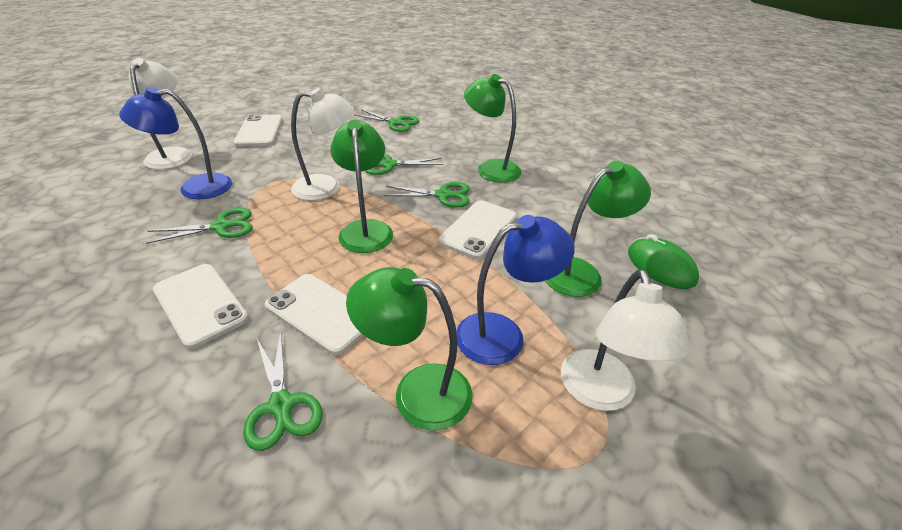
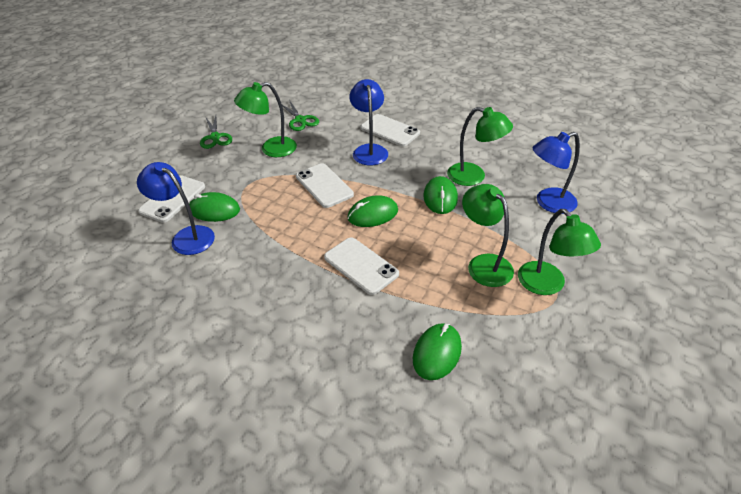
blue lamp: [119,87,232,199] [456,215,575,365] = 2 -> [137,162,215,255] [349,79,388,165] [533,132,580,214] = 3
green mouse: [628,234,699,289] = 1 -> [189,192,240,222] [347,195,398,227] [413,323,462,380] [423,176,458,214] = 4
green scissors: [146,208,253,244] [243,330,323,451] [355,110,419,132] [365,154,443,175] [384,182,470,208] = 5 -> [200,116,232,149] [282,100,319,131] = 2
white lamp: [129,58,192,170] [291,88,354,201] [561,269,691,411] = 3 -> none = 0

